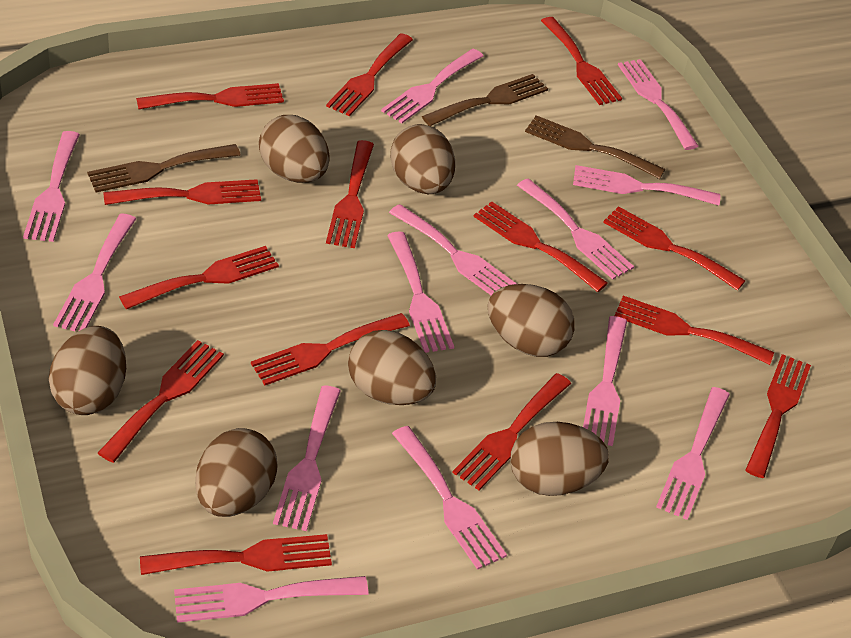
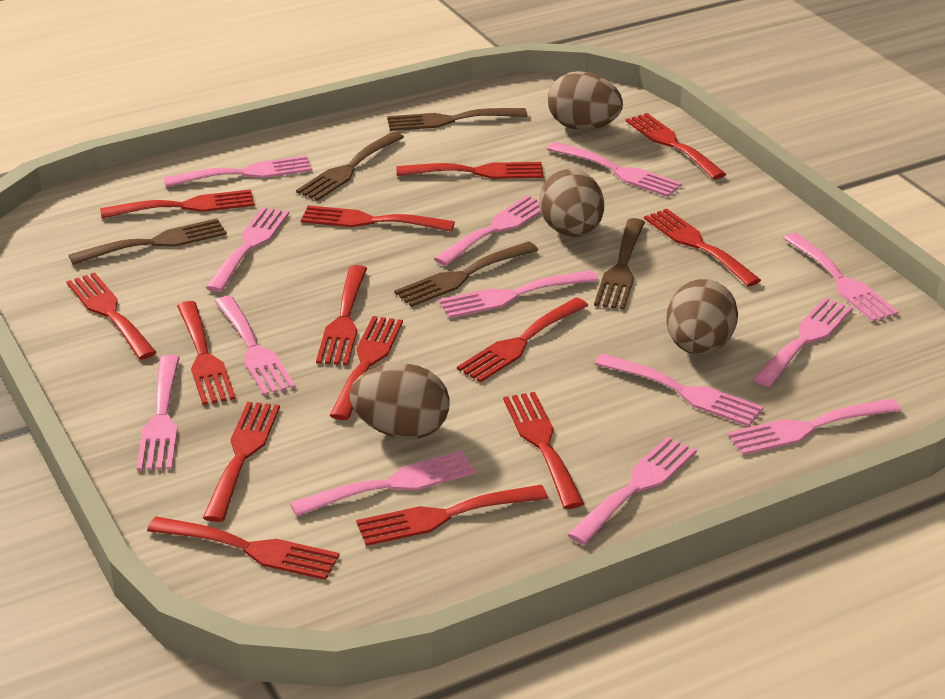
brown egg: [49,326,126,415] [195,428,278,517] [259,115,329,183] [348,330,436,405] [390,124,455,194] [488,284,575,357] [510,422,609,496] = 7 -> [350,363,450,439] [539,169,604,237] [548,71,623,130] [666,279,738,355] = 4
brown fork: [87,144,240,193] [422,74,548,126] [525,115,665,179] = 3 -> [69,218,227,265] [296,132,404,201] [387,108,527,131] [394,241,538,307] [594,218,645,310] = 5

